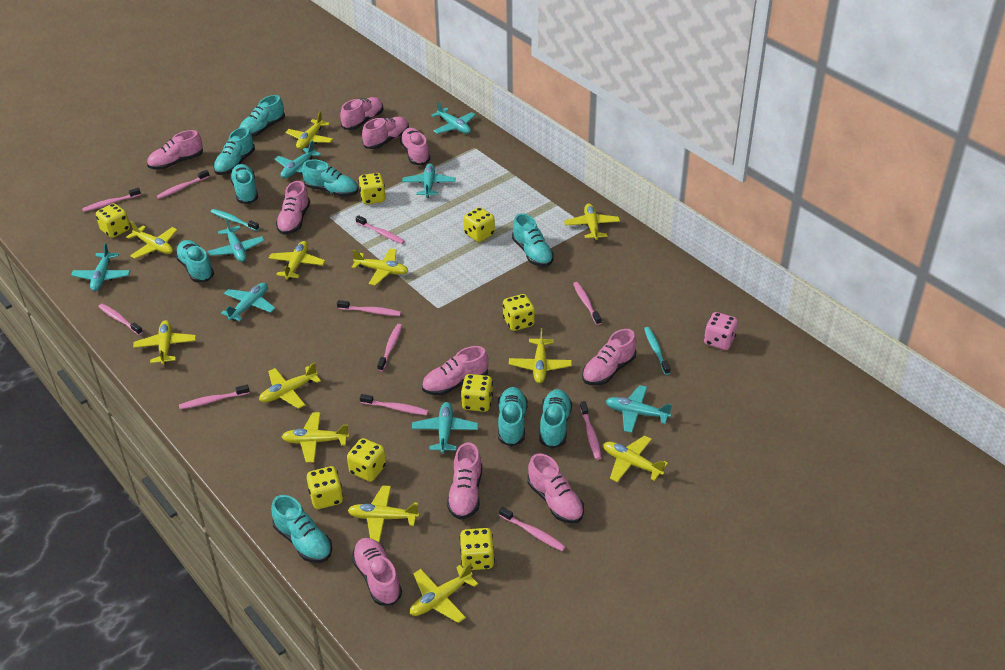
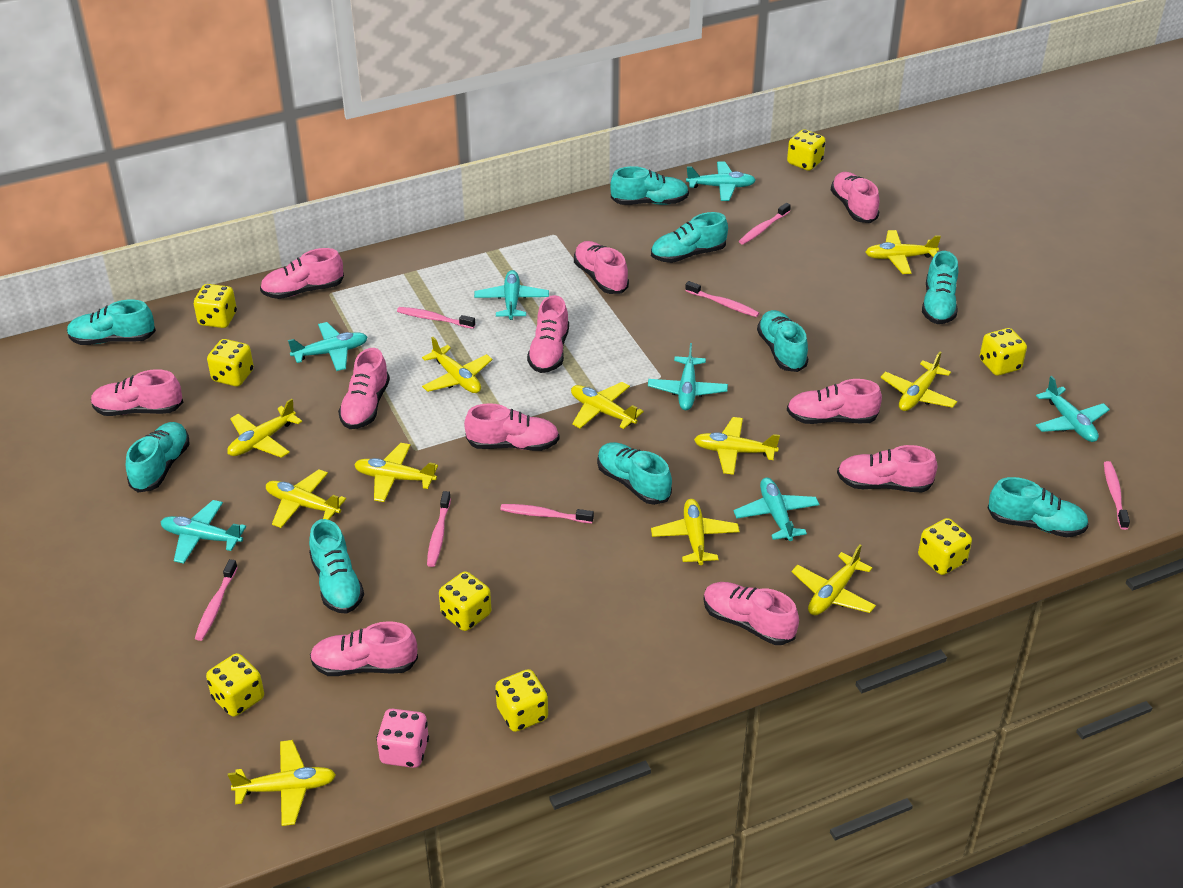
pink shoe: [147,130,203,170] [276,181,310,235] [340,97,383,130] [352,538,402,606] [362,117,409,149] [400,128,430,165] [422,346,489,396] [447,442,482,520] [528,453,584,524] [582,329,636,385] = 10 -> [91,369,183,416] [260,248,344,299] [310,621,418,676] [338,348,390,429] [464,403,560,451] [527,295,569,373] [574,241,629,294] [704,582,799,645] [787,379,882,424] [831,172,879,223] [837,445,937,492] = 11
pink toothbrush: [82,188,141,212] [98,304,143,335] [157,170,210,199] [179,385,250,409] [337,300,401,316] [356,215,405,244] [360,394,428,415] [377,324,402,371] [499,506,566,551] [573,282,601,325] [580,401,602,460] = 11 -> [195,559,238,641] [397,307,475,329] [427,491,451,567] [500,504,594,523] [685,281,759,317] [739,203,791,245] [1104,461,1130,530] = 7
turquoise plane: [71,243,130,291] [208,218,265,262] [221,283,275,321] [275,141,321,178] [402,163,455,198] [412,402,478,453] [431,101,476,134] [606,385,672,433] = 8 -> [161,500,246,564] [288,322,368,371] [474,270,549,320] [648,343,728,410] [686,162,756,201] [733,478,820,541] [1036,376,1110,442] = 7
turquoise toothbrush: [211,209,259,231] [644,327,670,375] = 2 -> none = 0
yellow plane: [126,221,177,259] [133,320,196,365] [259,363,321,409] [269,241,325,280] [281,412,350,463] [286,111,333,149] [348,485,419,542] [351,248,408,285] [410,563,478,623] [509,328,572,383] [564,203,620,240] [603,435,668,482] = 12 -> [227,399,302,458] [228,740,336,826] [266,469,346,528] [354,443,438,502] [422,337,492,393] [571,382,644,429] [651,499,739,565] [694,417,780,475] [792,545,876,615] [866,230,941,274] [881,352,957,411] = 11

